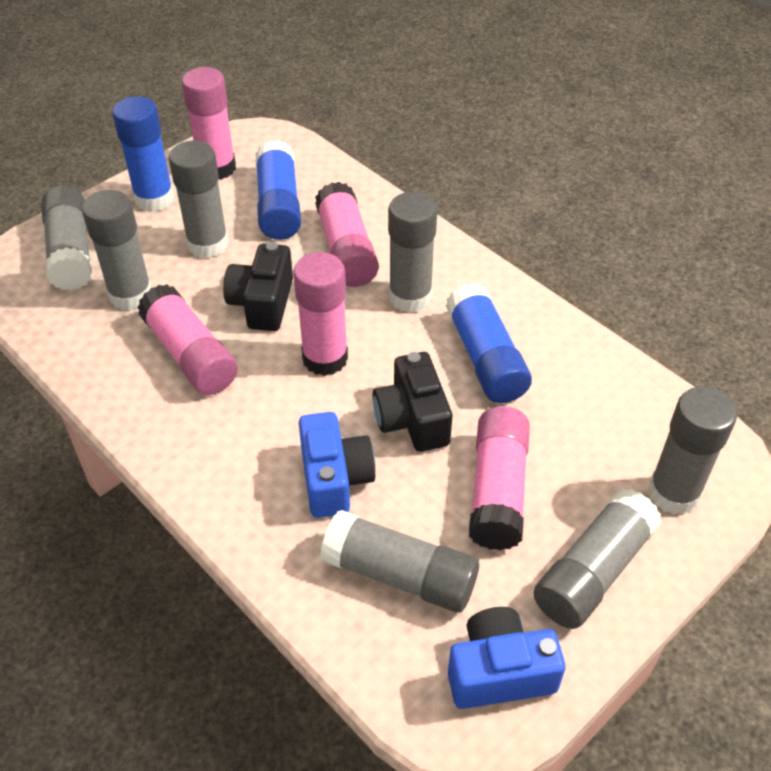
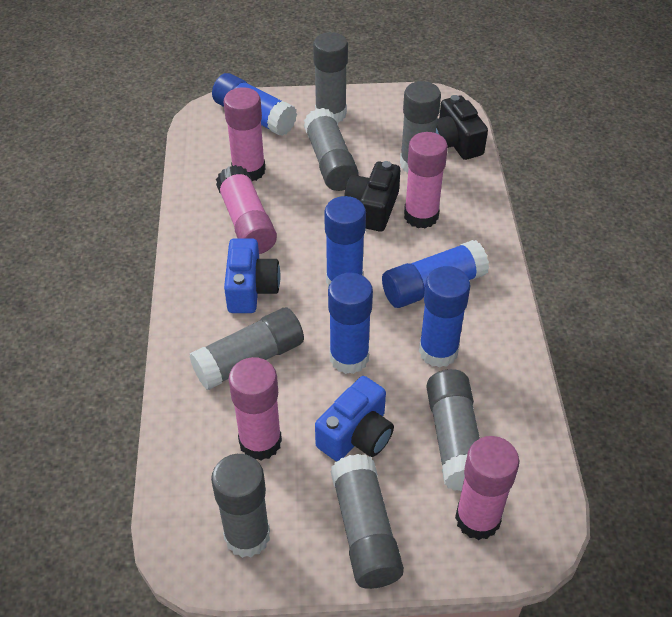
blue glue stick: [112,96,174,212] [256,140,301,240] [446,283,532,403] = 3 -> [212,73,297,136] [324,196,366,288] [328,273,373,374] [382,240,489,308] [419,266,470,368] = 5

